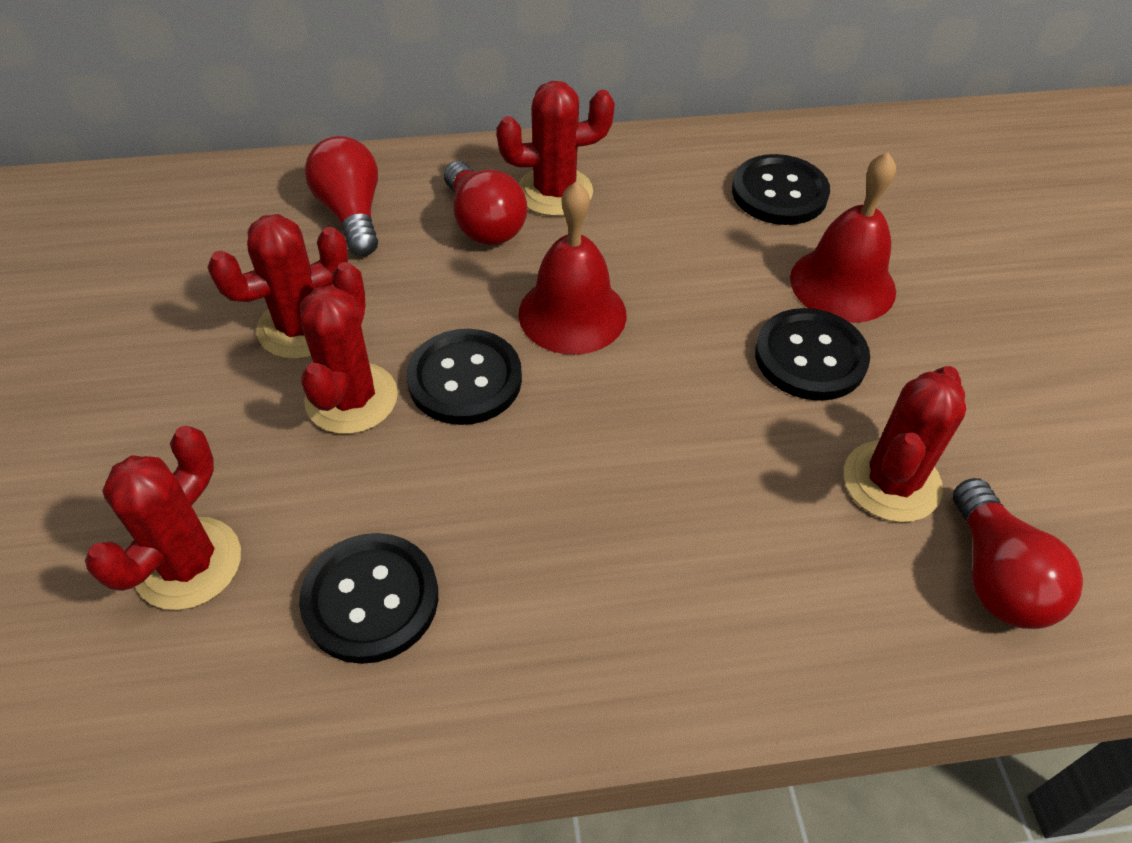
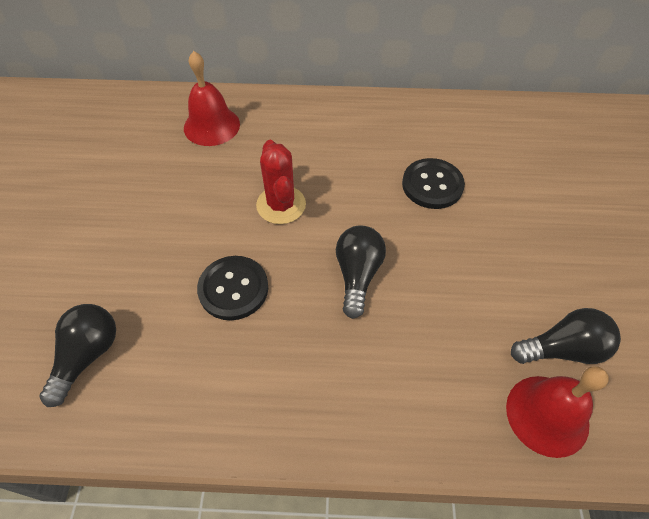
black button: [299,533,438,664] [407,329,522,425] [732,154,830,225] [755,308,870,401] = 4 -> [197,256,268,320] [402,158,465,209] = 2
black light bulb: none = 0 -> [39,304,116,407] [336,226,386,319] [511,308,621,364] = 3
red cactus: [85,426,241,610] [207,214,348,359] [300,262,398,434] [496,81,615,216] [844,366,966,522] = 5 -> [256,140,306,224] = 1
red light bulb: [305,136,378,256] [444,161,527,245] [953,478,1083,629] = 3 -> none = 0

